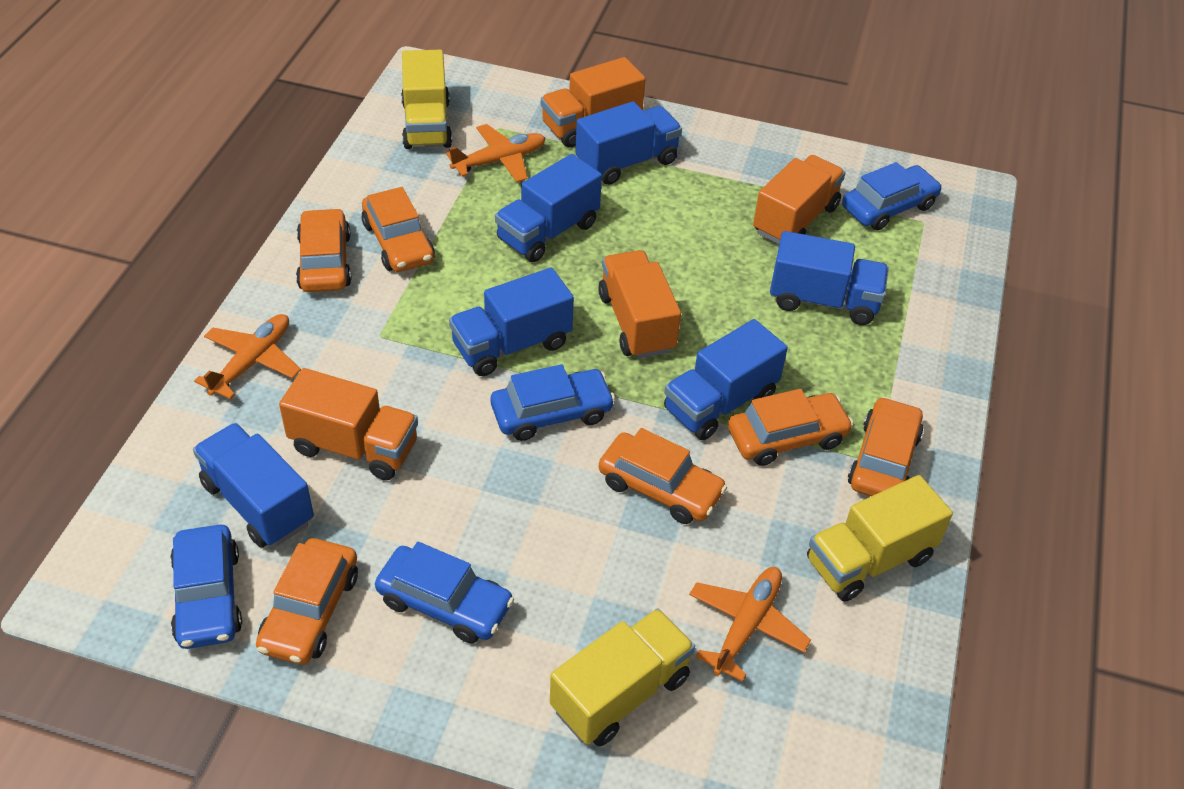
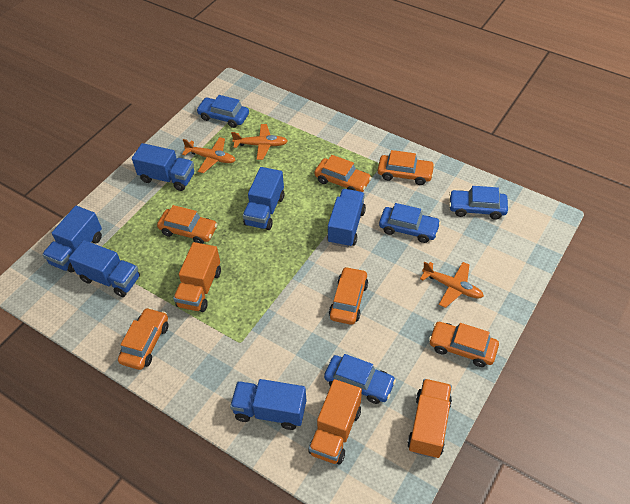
orange truck: [279,368,418,480] [541,57,645,148] [598,250,681,359] [753,155,846,244] = 4 -> [173,242,221,312] [308,379,362,465] [407,379,452,458] = 3
yellow truck: [401,50,452,149] [550,608,695,746] [807,475,953,602] = 3 -> none = 0

